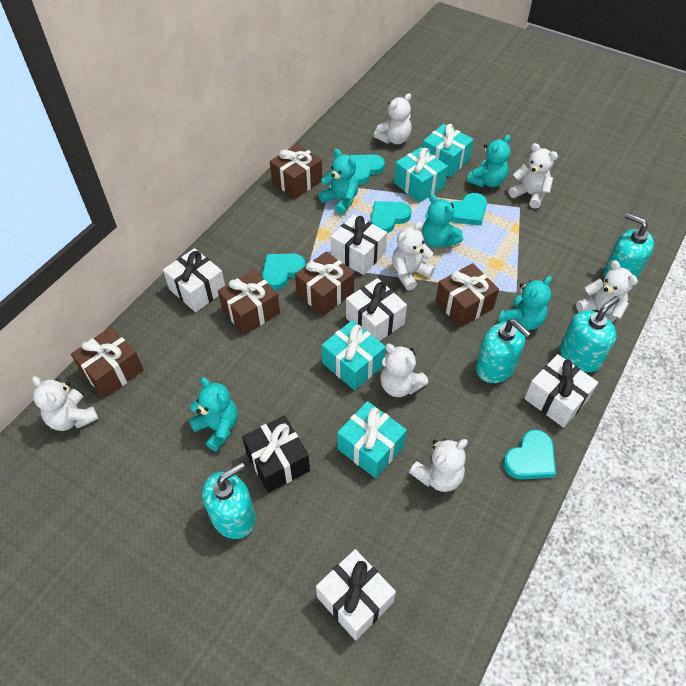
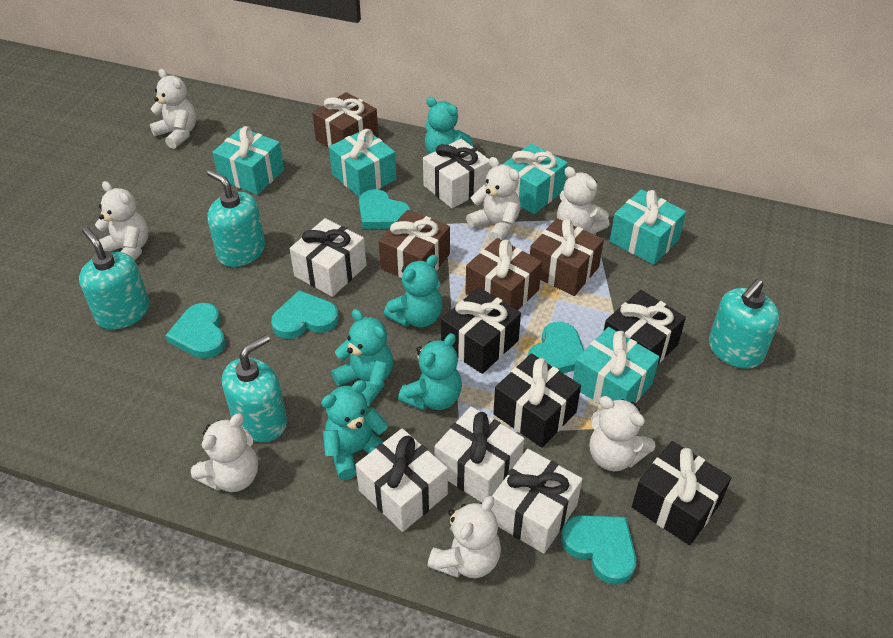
black gift: [242,415,310,493] = 1 -> [441,287,521,374] [493,353,581,448] [604,290,686,364] [632,441,732,545] = 4
brown gift: [71,327,144,398] [218,270,280,335] [270,144,322,199] [295,251,354,316] [435,263,499,327] = 5 -> [312,92,378,148] [379,210,450,278] [465,238,542,310] [530,218,604,296] = 4
turquoise gift: [322,320,386,390] [337,401,407,478] [394,147,448,203] [422,124,474,177] = 4 -> [212,126,284,195] [329,129,397,197] [503,143,568,214] [573,327,660,404] [610,189,686,265] = 5

